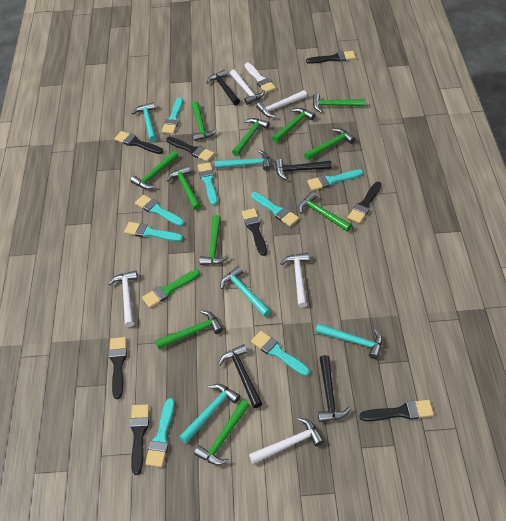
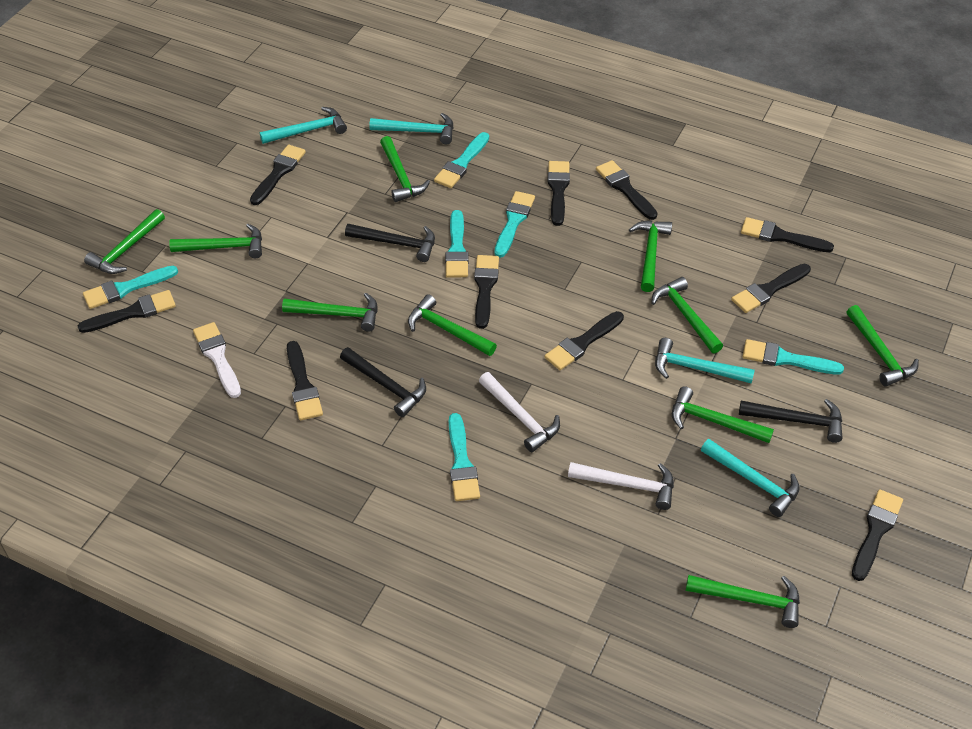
black brush: [109,337,127,399] [114,131,163,154] [130,404,149,475] [166,137,214,162] [242,208,267,256] [306,51,356,64] [348,182,382,223] [360,400,434,421] = 8 -> [78,290,176,333] [250,145,306,205] [287,341,323,420] [474,255,499,329] [544,311,624,370] [548,161,570,226] [596,160,658,220] [731,264,811,313] [741,217,834,252] [852,489,903,581] = 10
black hammer: [206,70,240,105] [219,344,262,408] [275,159,332,180] [318,355,351,422] = 4 -> [340,347,426,417] [345,224,435,262] [739,399,842,443] = 3
green brush: [142,270,200,308] = 1 -> none = 0
green hammer: [130,151,178,189] [155,310,223,349] [166,166,201,210] [192,101,217,141] [194,400,250,465] [199,215,229,265] [232,118,270,156] [272,108,315,143] [299,192,352,231] [304,128,355,160] [313,93,365,113] = 11 -> [84,209,165,274] [169,224,262,258] [282,293,377,332] [380,136,430,202] [408,294,497,356] [629,221,672,292] [651,277,723,354] [672,386,774,443] [686,575,800,628] [846,305,919,386] = 10
turquoise brush: [124,222,183,242] [135,195,184,226] [145,398,175,467] [162,98,183,134] [198,162,218,205] [251,192,299,226] [251,331,310,376] [307,170,363,191] = 8 -> [83,266,178,309] [434,132,489,188] [445,210,469,278] [449,413,480,501] [494,191,535,258] [742,339,844,375] = 6
turquoise hammer: [132,102,157,142] [179,384,240,444] [215,150,271,171] [220,266,271,317] [316,323,382,359] = 5 -> [260,107,347,144] [369,113,453,144] [655,338,755,384] [701,439,800,517] = 4
white hammer: [109,270,138,327] [230,69,265,105] [249,417,324,464] [256,90,307,117] [280,253,309,308] = 5 -> [479,372,560,452] [568,462,674,510] = 2

